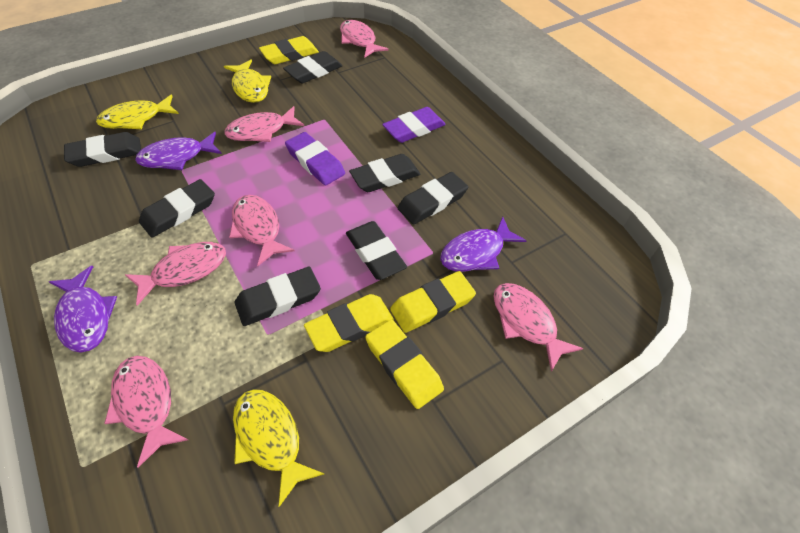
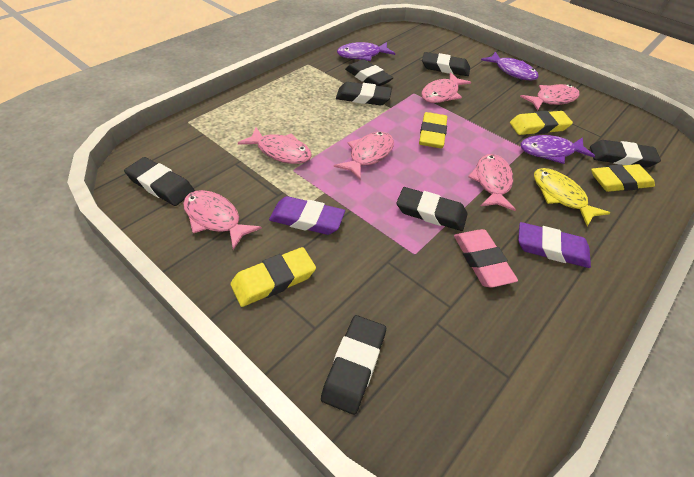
pink eraser: none = 0 -> [454,229,518,288] = 1
yellow fish: [96,94,179,129] [224,59,271,103] [233,389,324,507] = 3 -> [534,168,610,226] = 1

